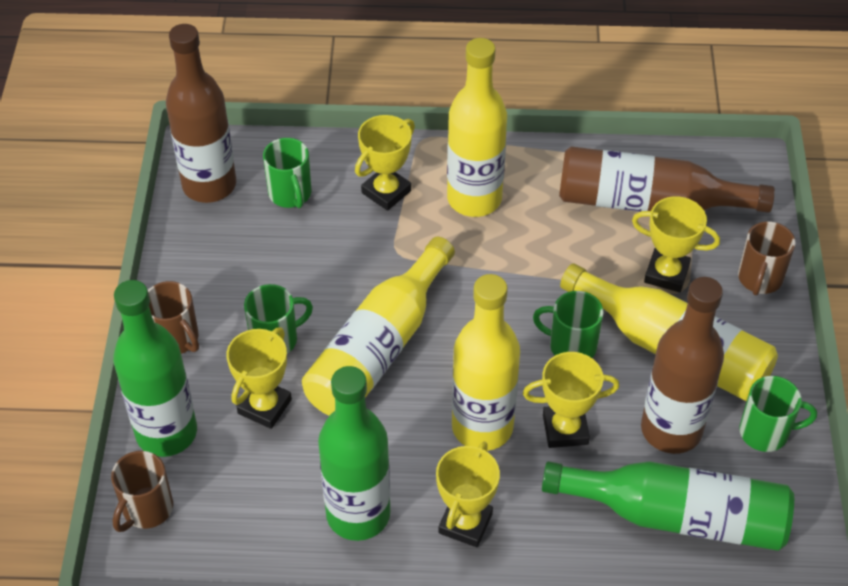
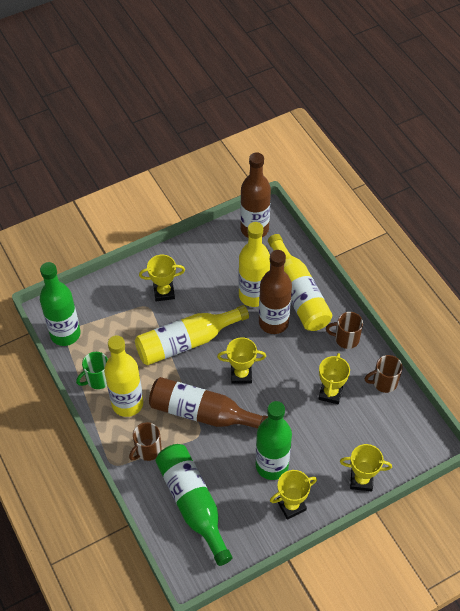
green mug: [244,284,313,354] [263,138,311,208] [533,291,603,358] [739,376,817,452] = 4 -> [76,352,108,389] = 1

